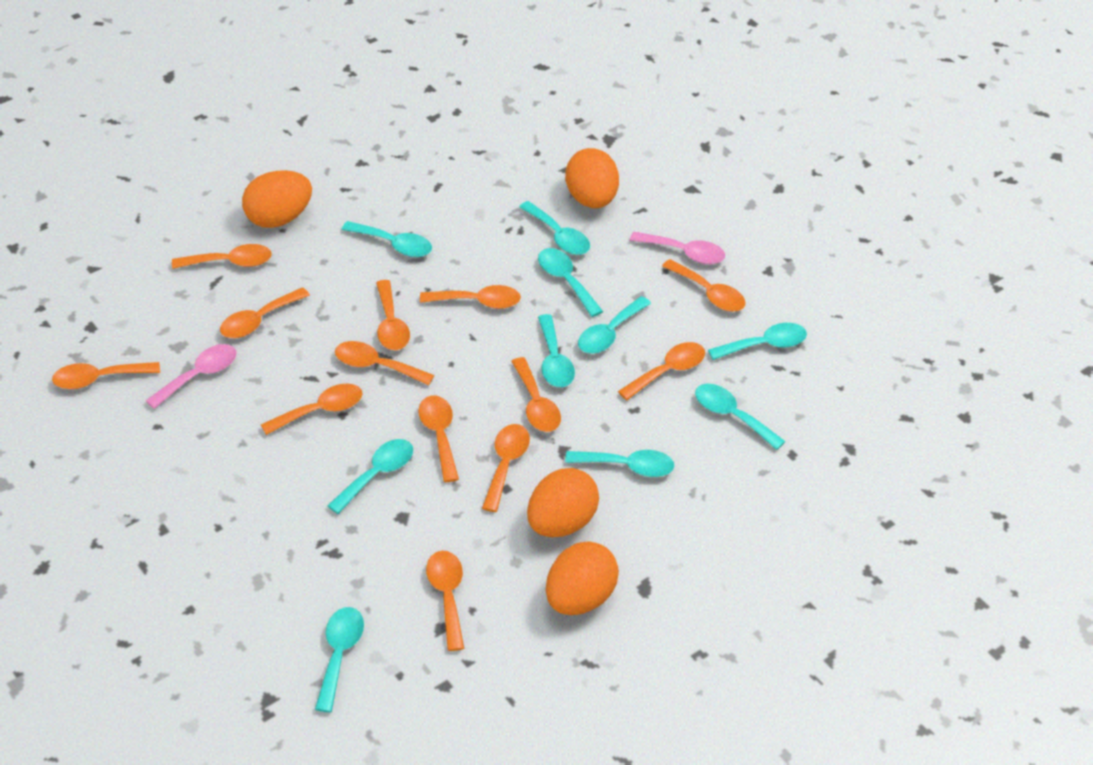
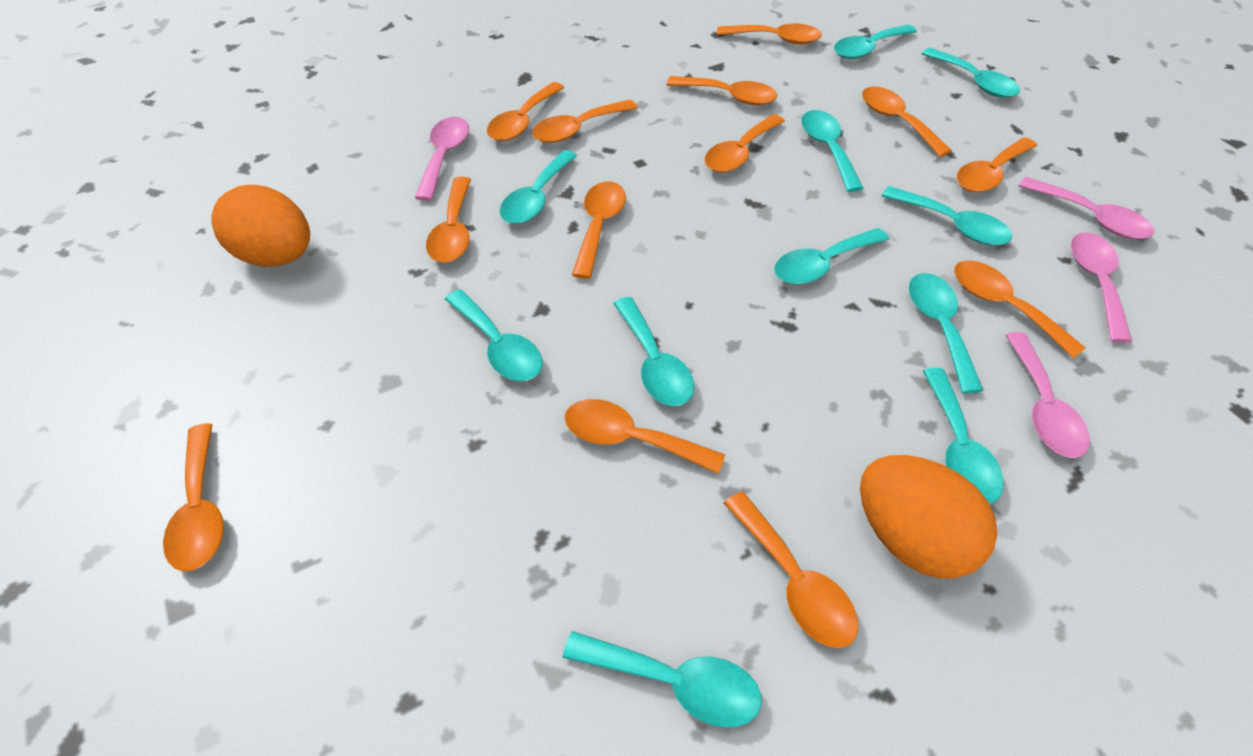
orange egg: [242,170,312,228] [527,468,599,537] [546,541,619,615] [565,148,619,208] = 4 -> [212,185,310,267] [860,455,997,579] = 2
pink spoon: [146,344,237,409] [630,232,725,264] = 2 -> [415,117,469,201] [1005,332,1090,458] [1019,177,1154,239] [1071,232,1132,343] = 4
turquoise spoon: [315,607,364,712] [327,439,413,514] [342,221,432,257] [519,201,590,255] [538,248,603,317] [538,314,575,387] [565,450,674,477] [578,296,651,354] [695,384,786,450] [708,323,807,360] = 10 -> [445,289,542,381] [500,150,577,224] [563,631,761,727] [613,297,694,406] [774,228,889,285] [801,110,863,192] [834,25,917,59] [882,186,1012,245] [909,273,983,394] [922,48,1020,97] [923,368,1004,504] = 11

